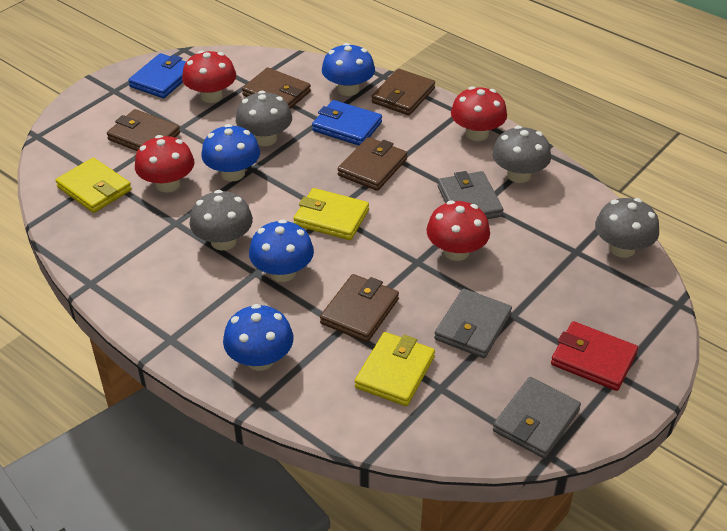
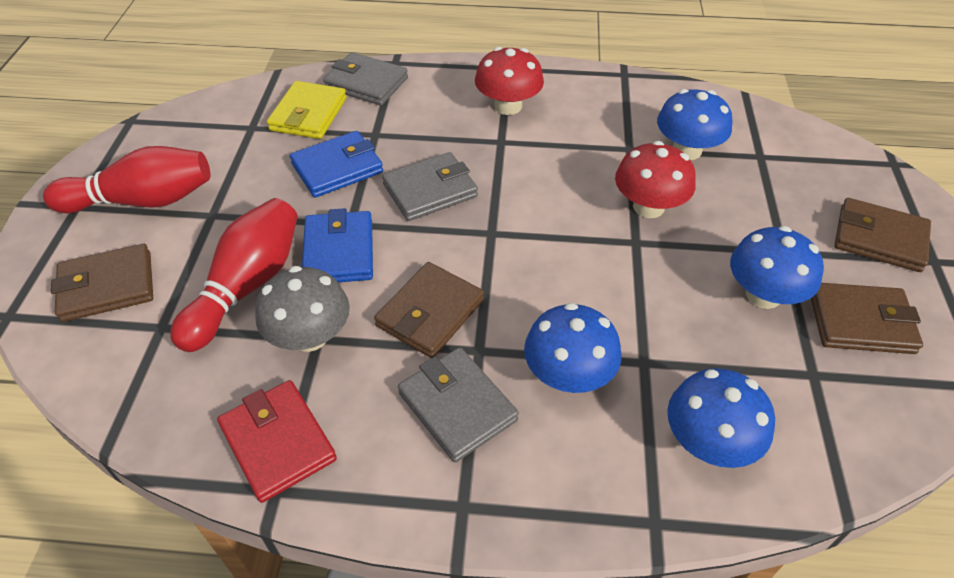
brown wallet: [107,109,180,151] [242,67,311,109] [320,274,399,342] [338,137,407,191] [371,69,435,115] = 5 -> [51,244,153,322] [374,262,484,358] [811,283,923,354] [834,198,931,272] = 4
grey mushroom: [189,190,253,251] [236,91,292,146] [492,126,551,183] [595,198,659,258] = 4 -> [255,266,350,352] = 1
red bowling pin: none = 0 -> [43,146,210,213] [170,198,298,352] = 2
red mushroom: [135,135,194,192] [182,50,236,103] [427,200,490,261] [451,86,507,141] = 4 -> [475,47,544,115] [615,141,696,218] = 2
yellow wallet: [55,158,132,213] [293,188,369,240] [355,332,435,406] = 3 -> [267,81,347,139] = 1

